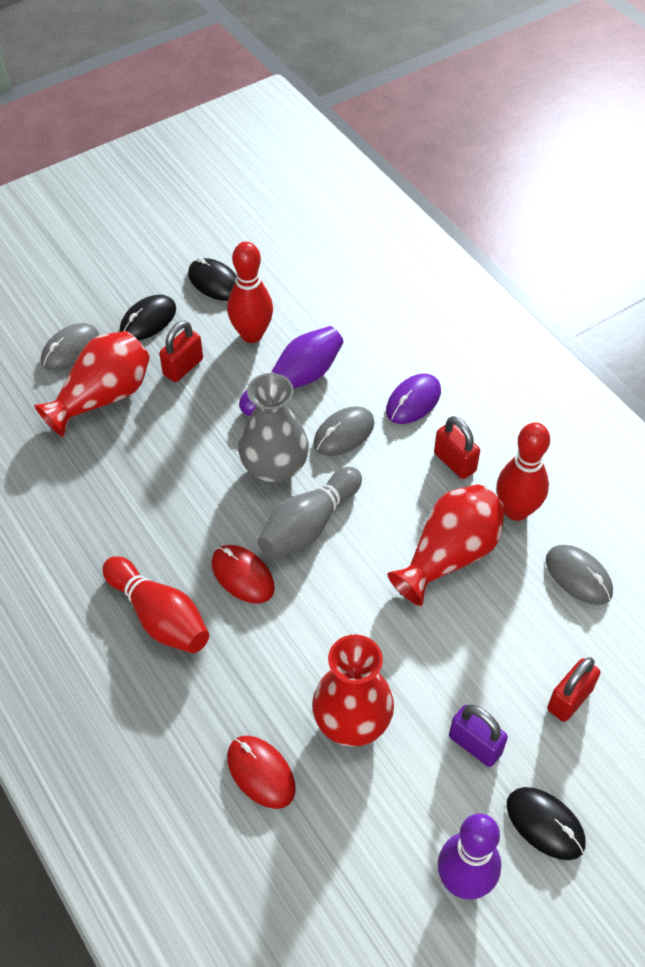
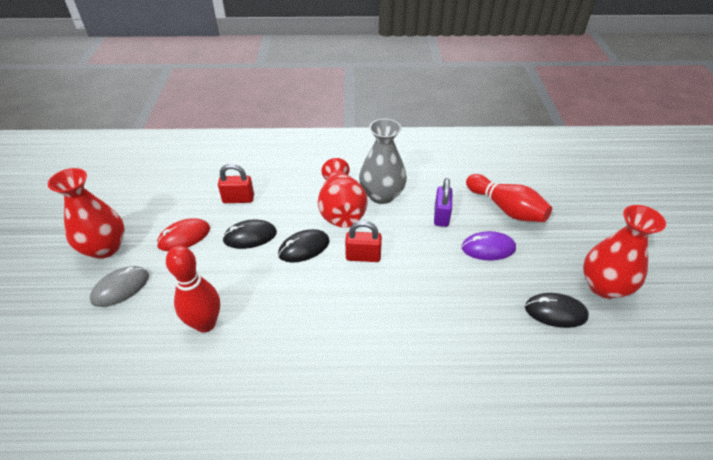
grey bowling pin: [257,467,362,558] = 1 -> none = 0
grey mouse: [41,323,99,371] [313,406,374,456] [546,545,613,605] = 3 -> [90,266,149,307] = 1
purple bowling pin: [239,326,343,416] [438,813,501,900] = 2 -> none = 0
red bowling pin: [102,556,209,653] [227,242,273,343] [497,422,550,521] = 3 -> [166,246,220,333] [466,174,552,222] = 2
red mouse: [212,545,275,604] [227,736,296,809] = 2 -> [157,218,210,251] = 1
red padlock: [159,321,203,382] [434,416,480,479] [547,658,600,722] = 3 -> [218,164,254,203] [345,221,382,262] = 2

